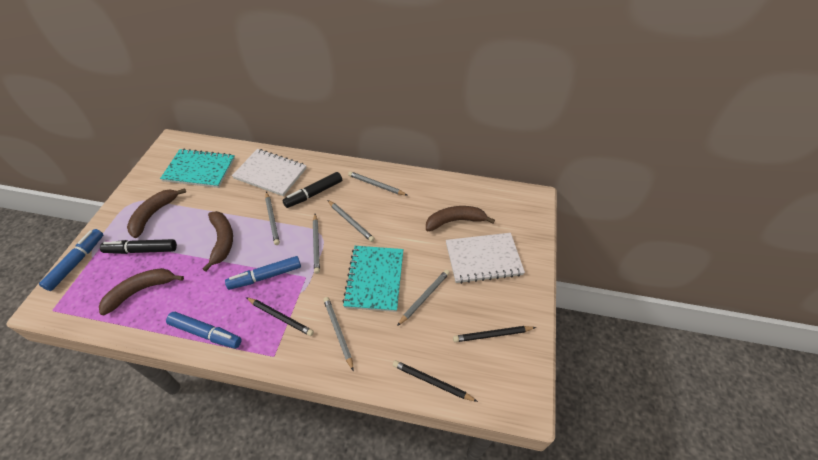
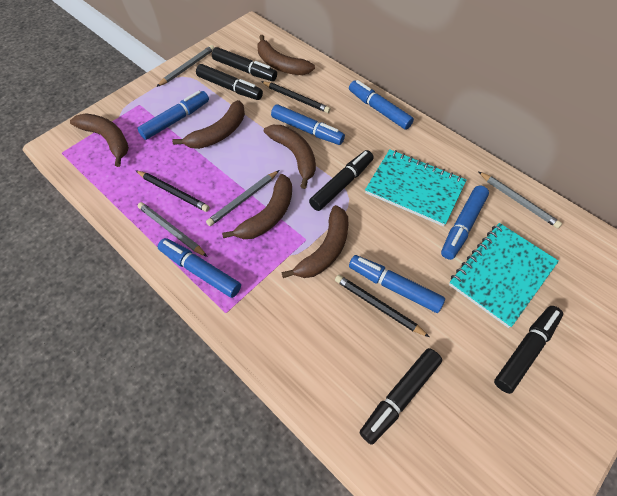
black marker: [100,239,177,254] [282,172,342,208] = 2 -> [196,64,263,100] [212,47,277,81] [309,150,374,211] [359,348,442,445] [494,306,563,394] = 5
blue marker: [39,229,104,291] [166,312,242,349] [225,256,301,290] = 3 -> [137,91,209,140] [158,238,241,298] [271,104,345,145] [349,80,414,130] [349,255,445,313] [441,186,489,260] = 6
brown banana: [99,268,184,315] [127,188,186,238] [203,211,233,271] [426,206,495,231] = 4 -> [70,114,129,167] [172,100,245,149] [222,174,292,239] [258,35,315,75] [264,125,316,189] [281,205,349,278] = 6
grey pencil: [265,192,280,245] [313,214,320,274] [323,297,354,371] [327,200,375,242] [348,171,407,195] [397,270,450,326] = 6 -> [138,202,208,257] [156,45,214,87] [206,170,279,226] [478,171,562,228] = 4
white notebook: [232,149,307,196] [446,233,525,284] = 2 -> none = 0

